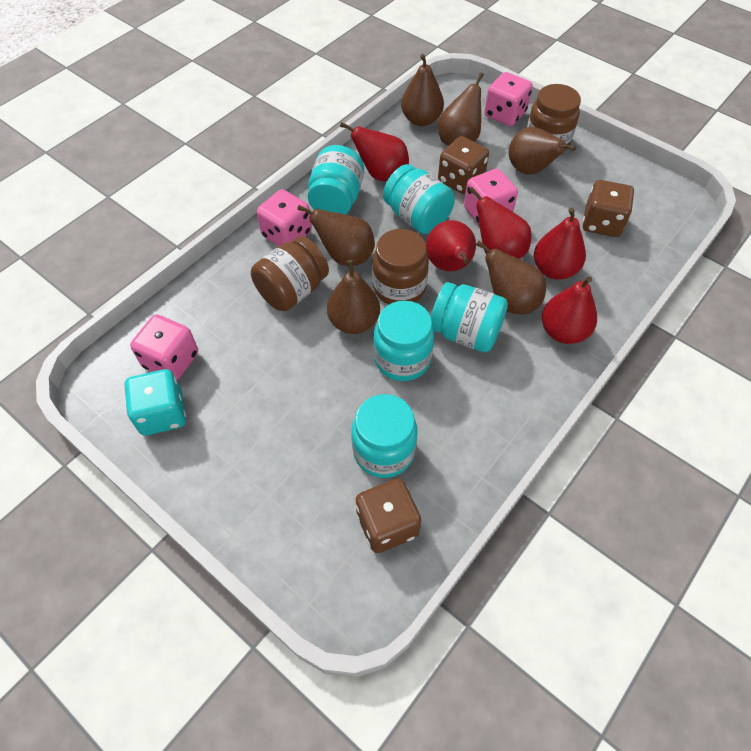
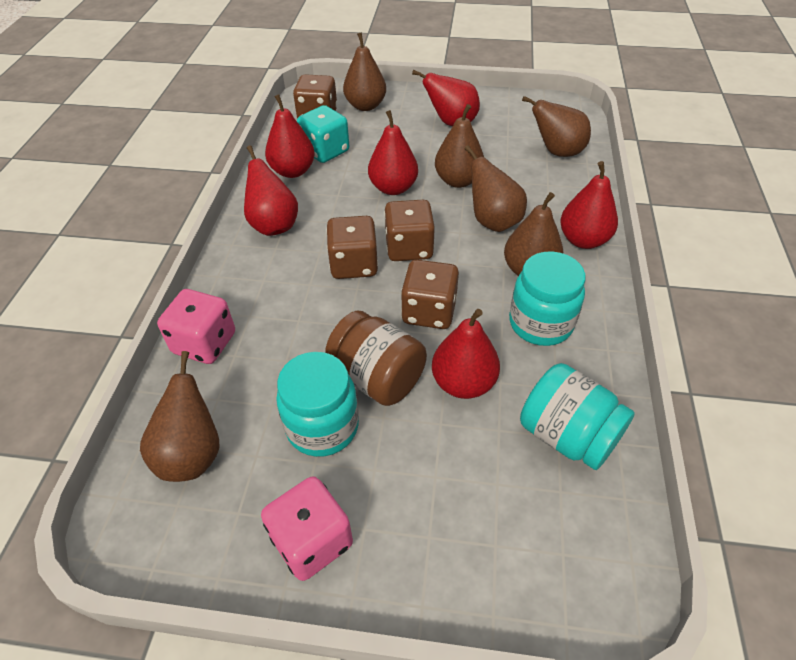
brown dice: [356,478,421,553] [438,136,489,195] [583,180,634,237] = 3 -> [293,74,337,118] [326,216,378,279] [384,200,435,261] [401,260,459,329] = 4
brown jar: [251,236,329,311] [372,229,429,304] [527,84,581,150] = 3 -> [325,311,427,406] = 1
pink dice: [130,315,198,380] [257,189,312,246] [464,169,518,224] [484,72,533,126] = 4 -> [157,289,235,364] [261,476,353,581] = 2
red pear: [340,122,409,182] [426,220,476,271] [469,187,531,259] [534,207,586,280] [542,276,597,344] = 5 -> [244,145,298,236] [265,94,315,178] [368,110,418,195] [412,70,480,126] [432,309,500,399] [560,161,618,249] = 6
turquoise jar: [308,145,364,215] [351,394,417,478] [374,301,434,381] [383,164,455,234] [431,282,508,352] = 5 -> [276,352,359,457] [509,251,586,346] [520,363,635,470] = 3

